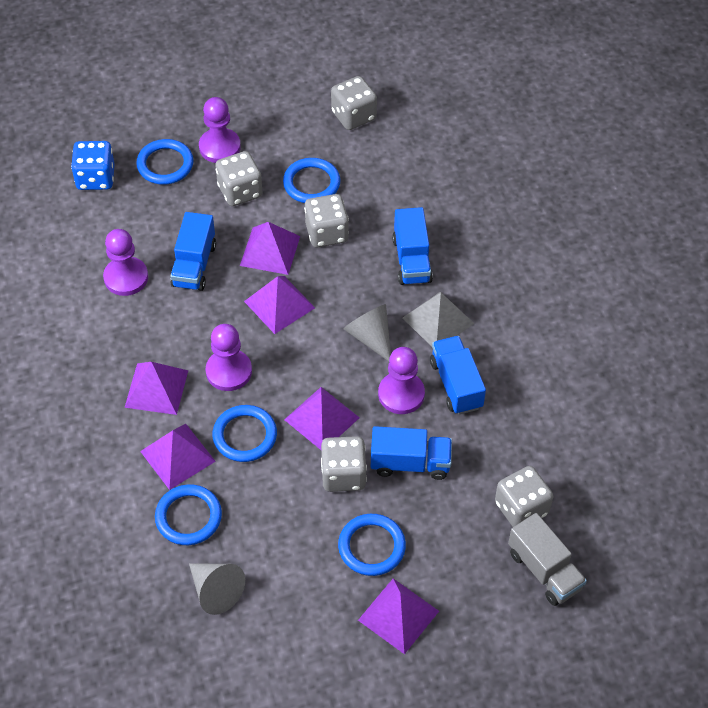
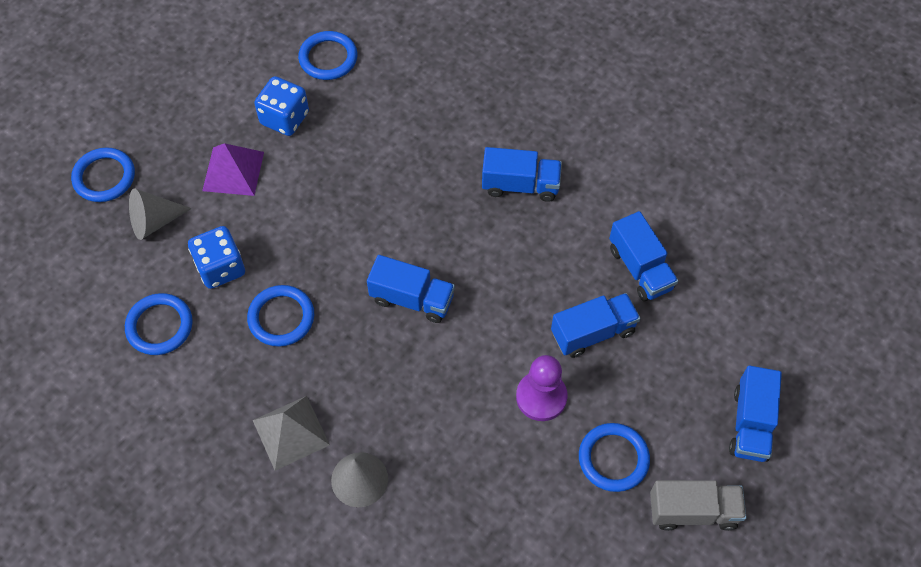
blue dice: [71,141,115,190] = 1 -> [188,226,245,289] [254,76,309,136] = 2
blue truck: [170,212,216,291] [371,426,452,480] [392,207,433,285] [430,336,486,415] = 4 -> [367,255,455,323] [482,147,562,202] [551,293,640,358] [609,211,678,301] [729,366,782,462] = 5
grey dice: [215,151,263,206] [304,194,349,247] [321,436,367,492] [331,76,377,130] [495,466,553,527] = 5 -> none = 0
purple pawn: [103,229,148,296] [199,97,241,163] [206,324,252,391] [378,347,425,414] = 4 -> [516,355,567,421] = 1
purple pyramid: [125,362,188,415] [140,424,216,490] [240,222,300,275] [244,276,315,334] [284,387,360,450] [358,579,439,654] = 6 -> [202,143,264,196] = 1

